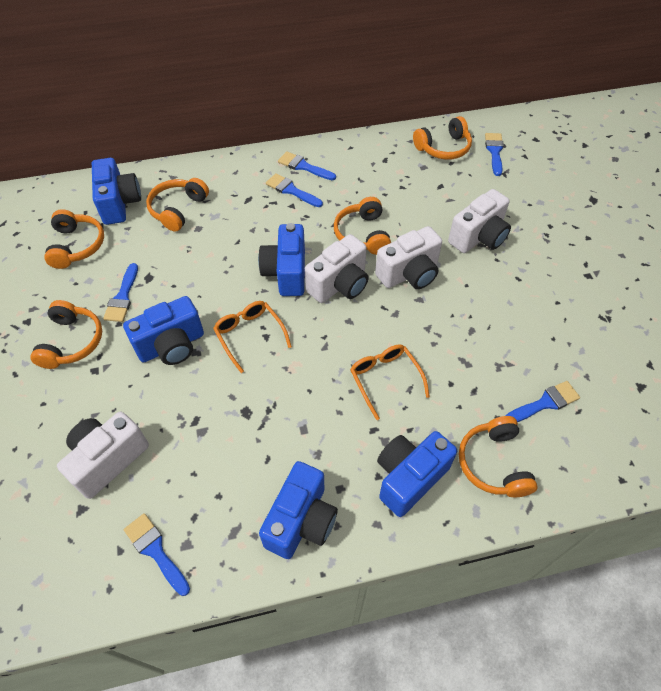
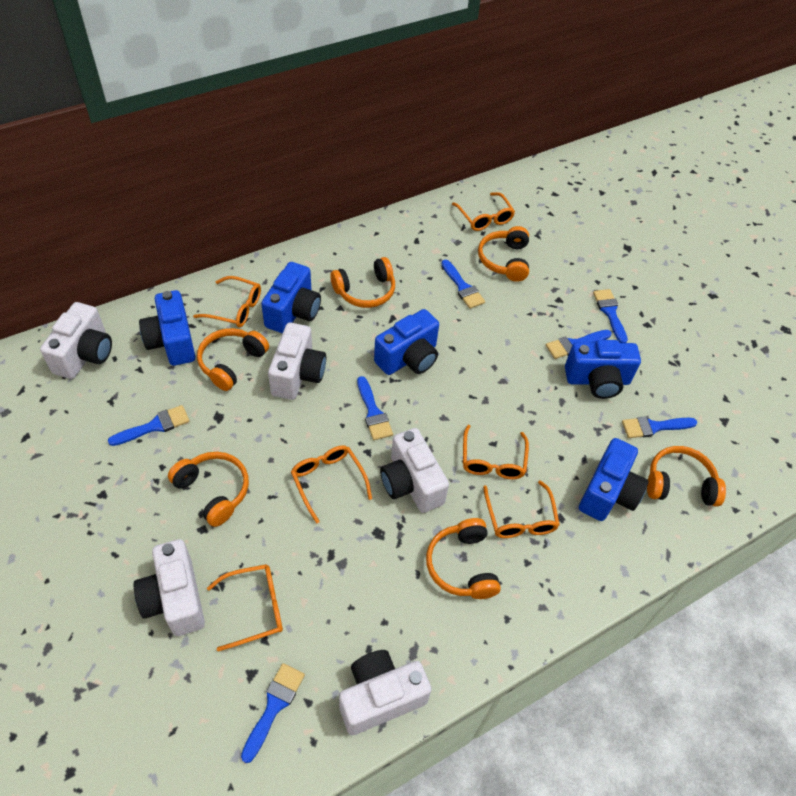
blue brush: [103,263,138,322] [124,513,190,596] [266,173,323,207] [278,151,336,180] [485,133,504,176] [505,381,580,422] = 6 -> [108,405,190,446] [241,663,305,763] [357,376,393,440] [441,260,485,309] [546,330,612,359] [593,289,628,343] [622,416,697,438] = 7
orange glasses: [213,301,292,373] [350,344,430,420] = 2 -> [193,276,261,328] [207,564,283,651] [291,445,372,524] [452,192,515,231] [463,425,529,479] [483,480,560,538] = 6
white camera: [57,412,149,499] [305,234,369,303] [375,226,442,289] [448,189,511,253] = 4 -> [40,302,112,379] [134,539,205,636] [268,323,326,400] [339,650,432,735] [380,428,449,513] = 5

